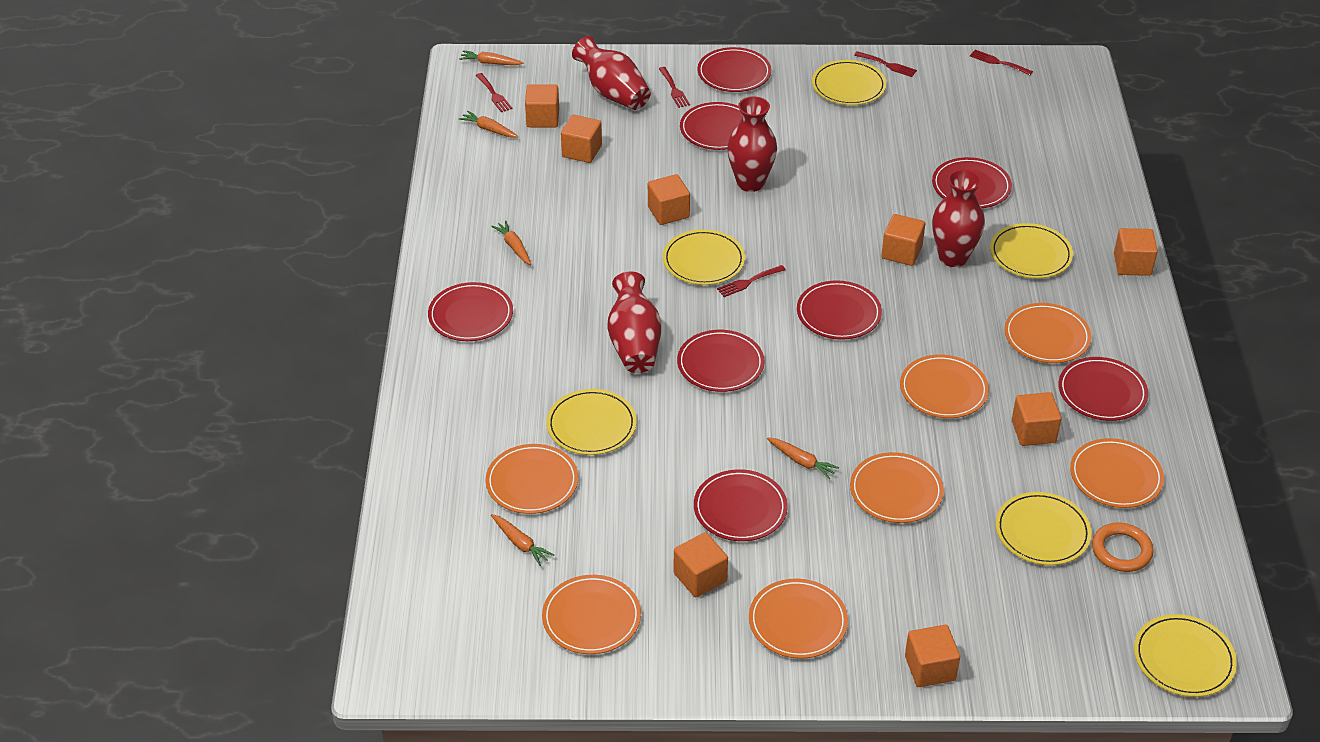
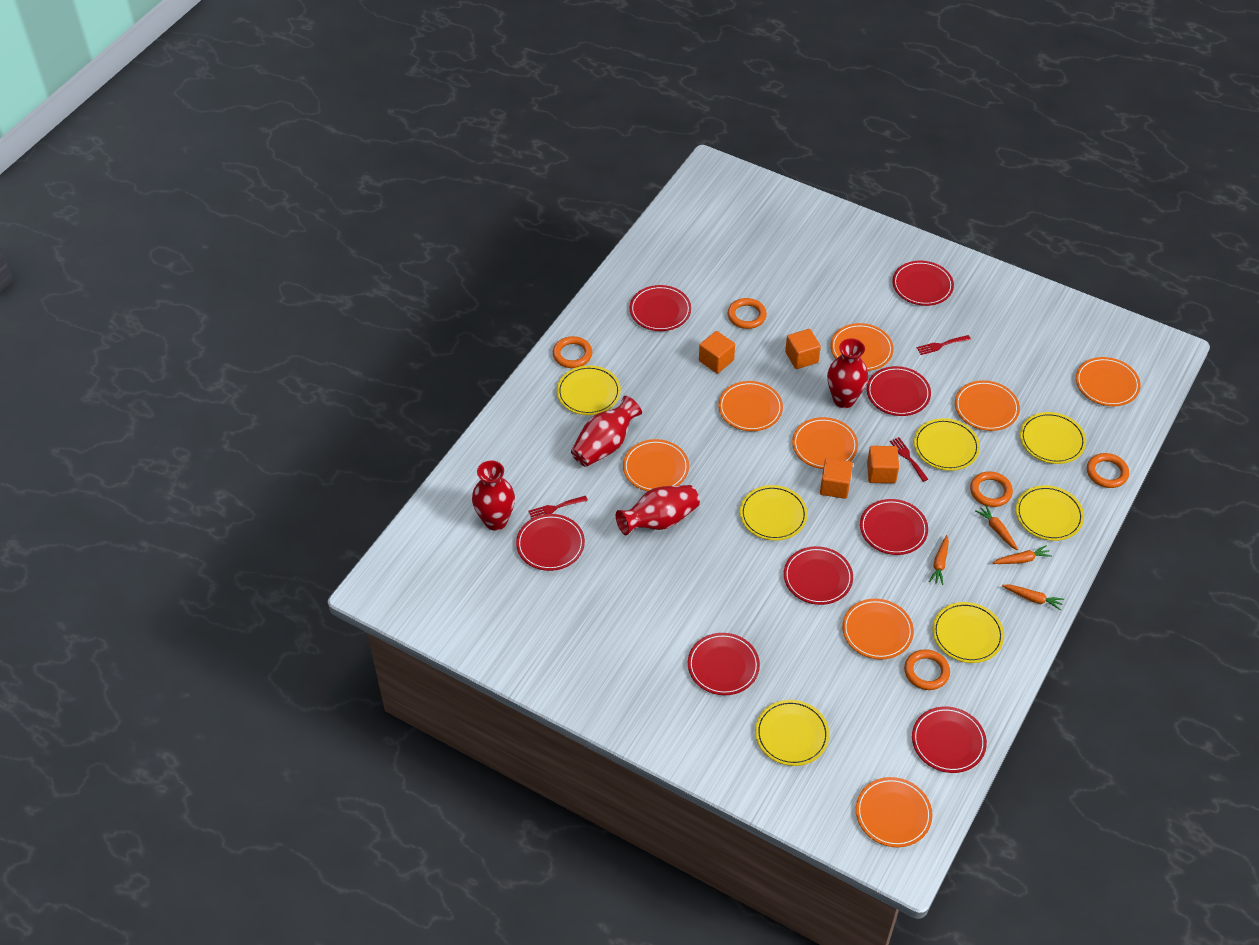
orange carrot: [459,50,523,65] [459,111,518,138] [491,220,532,265] [491,514,554,566] [767,437,839,479] = 5 -> [929,535,949,585] [975,505,1018,550] [993,545,1052,564] [1002,585,1064,610] = 4
orange cube: [525,84,559,127] [561,115,602,163] [648,174,690,225] [674,532,728,598] [882,214,925,266] [905,625,960,687] [1012,392,1062,446] [1114,228,1158,276] = 8 -> [699,331,735,374] [785,329,821,369] [820,458,853,499] [867,446,899,483] = 4
orange plate: [485,444,578,514] [542,575,641,654] [749,579,848,659] [850,452,944,523] [900,355,989,418] [1004,303,1092,363] [1070,438,1164,508] = 7 -> [623,439,689,491] [718,381,783,431] [792,417,858,469] [830,323,894,371] [842,599,914,660] [856,777,932,847] [955,380,1020,431] [1076,357,1141,406] = 8
orange ring: [1092,523,1153,572] = 1 -> [553,336,592,368] [728,298,767,329] [904,649,950,690] [970,471,1013,507] [1087,453,1129,488] = 5
red fork: [475,73,512,112] [659,67,690,108] [717,265,786,297] [854,51,917,77] [970,50,1033,75] = 5 -> [528,496,588,519] [890,437,928,482] [917,335,971,355] = 3
yellow plate: [547,389,637,455] [663,229,745,285] [812,60,887,105] [990,223,1073,279] [995,492,1092,565] [1134,614,1237,697] = 6 -> [557,365,621,415] [740,485,808,541] [755,700,829,766] [914,418,980,471] [932,602,1004,663] [1016,485,1084,541] [1020,412,1086,464] = 7

